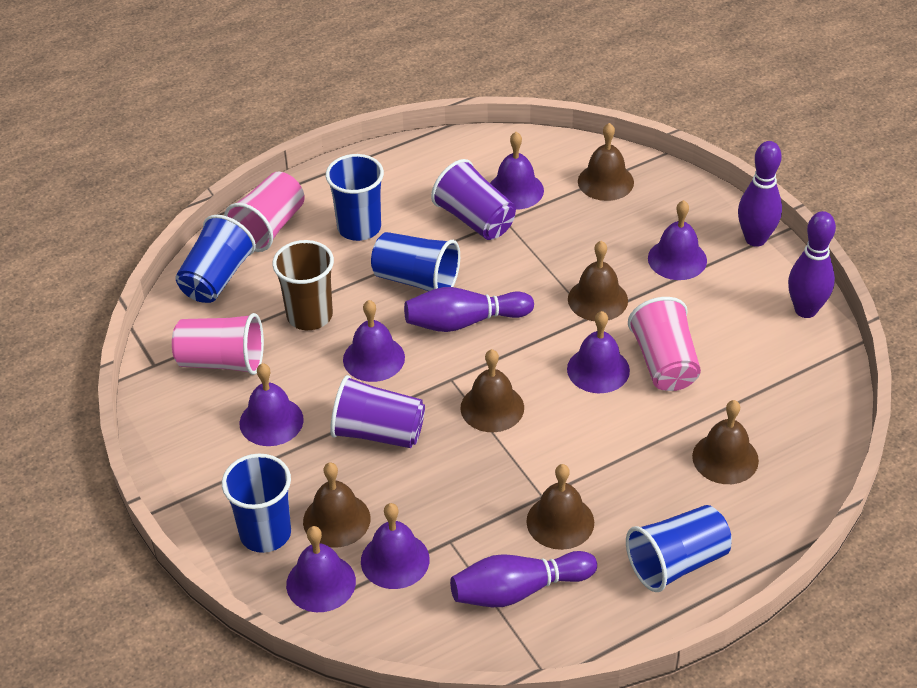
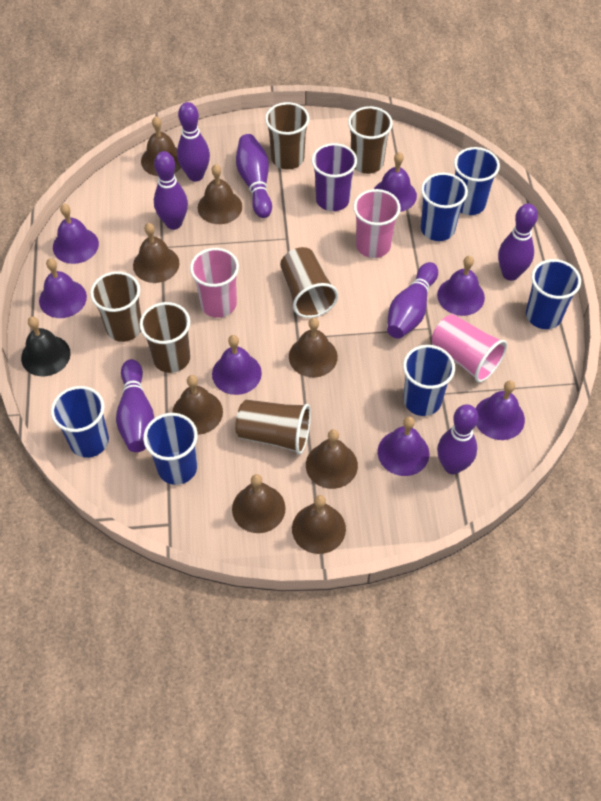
black bell: none = 0 -> [21,317,71,376] = 1
blue cup: [176,215,256,303] [222,454,291,553] [326,154,384,241] [371,232,460,291] [626,505,732,592] = 5 -> [51,386,109,458] [143,413,198,485] [403,345,455,416] [421,173,468,241] [454,147,500,215] [526,259,581,329] = 6
brown bell: [303,462,370,548] [460,349,524,432] [526,464,594,550] [568,241,628,321] [578,123,634,201] [692,400,759,484] = 6 -> [133,223,180,283] [141,117,181,176] [172,375,223,435] [198,164,242,224] [232,474,286,533] [289,318,338,377] [292,495,346,554] [306,429,358,489] = 8
brown cup: [272,240,334,330] = 1 -> [90,271,141,342] [139,302,190,373] [235,400,311,455] [265,102,310,169] [280,247,338,318] [348,106,393,174] = 6
purple bowling pin: [404,287,534,332] [450,551,597,607] [738,141,782,247] [788,211,836,318] = 4 -> [116,359,154,452] [154,151,188,230] [177,102,210,182] [236,134,272,218] [387,262,438,339] [437,404,478,474] [498,204,538,281] = 7
purple cup: [330,375,425,448] [431,159,516,240] = 2 -> [312,143,357,211] = 1

